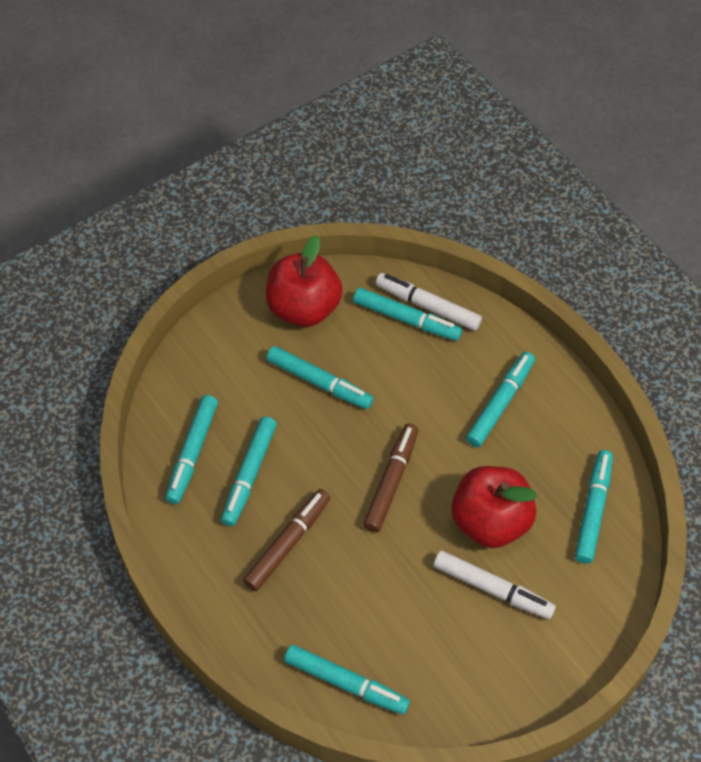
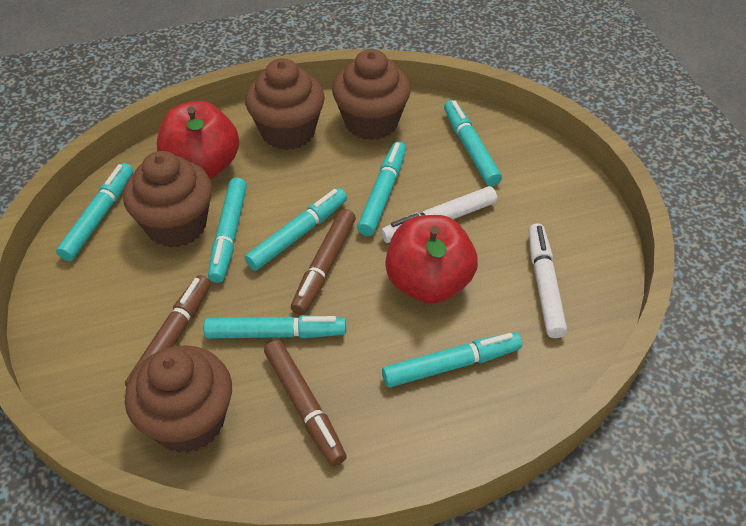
brown cupcake: none = 0 -> [123,151,212,248] [125,345,232,453] [245,58,325,150] [332,49,411,140] = 4
brown marker: [243,489,330,591] [363,423,418,532] = 2 -> [125,275,211,387] [264,340,347,466] [291,209,356,315] = 3

